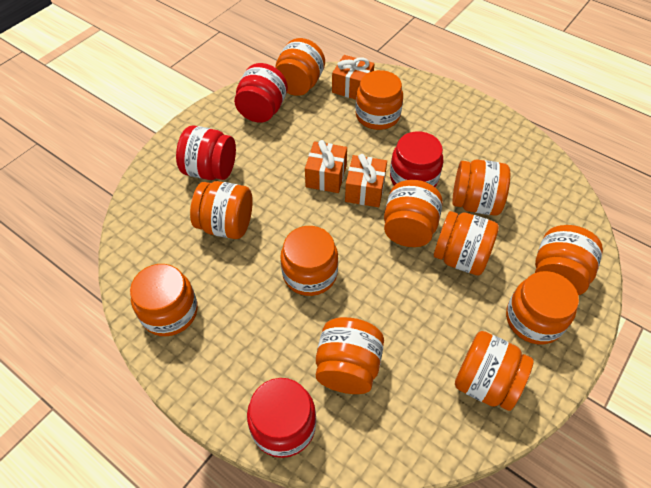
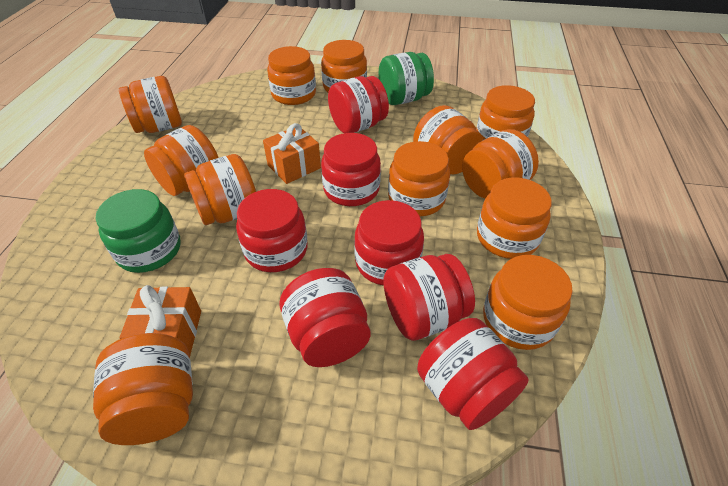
green jar: none = 0 -> [96,189,181,273] [379,52,434,105] = 2
orange gift: [305,140,347,193] [332,55,375,100] [345,154,387,207] = 3 -> [120,285,201,356] [263,123,321,184] = 2
red jar: [176,125,236,180] [234,63,288,123] [247,378,316,458] [390,131,443,187] = 4 -> [236,189,308,272] [280,268,371,367] [321,133,381,206] [328,76,389,133] [354,200,424,286] [383,254,475,341] [417,318,529,430] = 7

